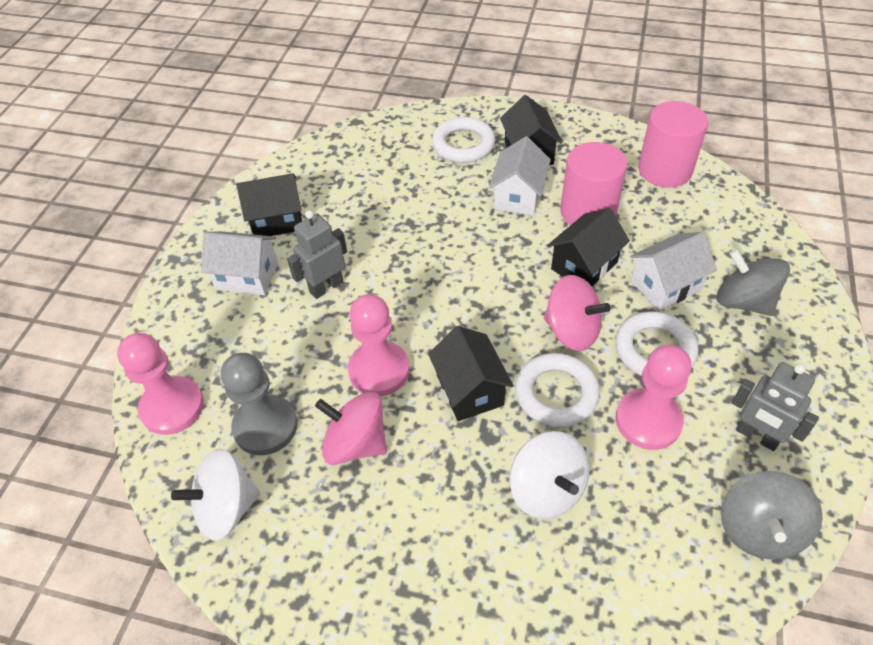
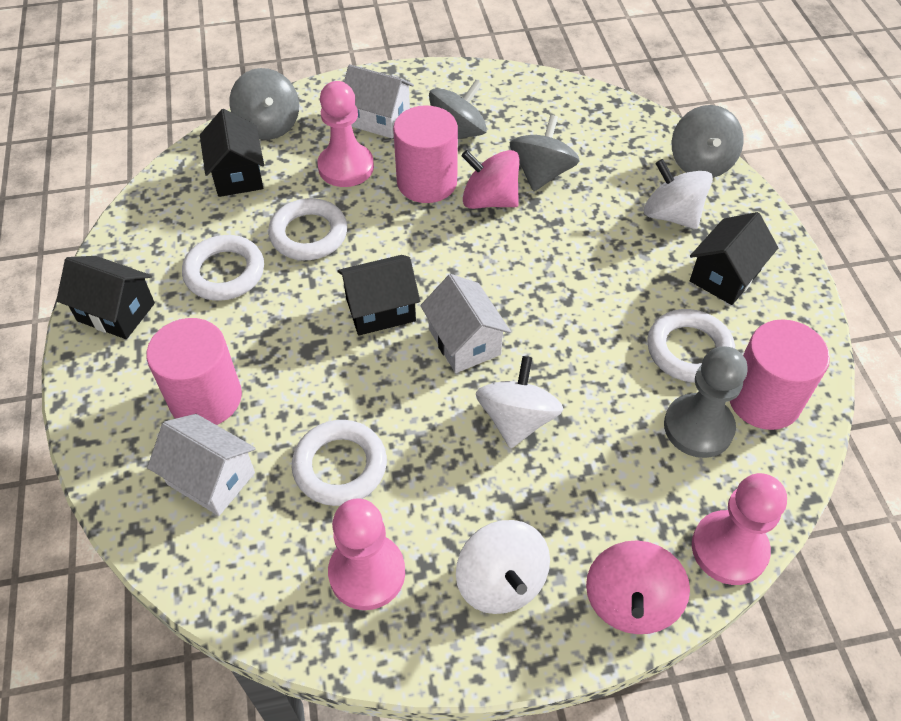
grey robot: [287,210,347,299] [732,362,819,451] = 2 -> none = 0
grey spinning top: [717,249,790,316] [721,471,823,559] = 2 -> [229,68,299,140] [429,80,487,139] [510,115,580,191] [672,105,744,178] = 4
pink cylinder: [560,142,627,225] [638,101,708,187] = 2 -> [146,318,242,425] [393,105,458,203] [730,319,830,430] = 3
white ring: [432,117,495,163] [515,353,600,427] [615,311,698,376] = 3 -> [182,235,264,301] [268,198,347,260] [292,420,387,506] [647,309,735,382] = 4
white spinning top: [171,449,260,541] [510,431,589,519] = 2 -> [456,520,550,614] [476,356,563,448] [644,159,713,229] = 3

